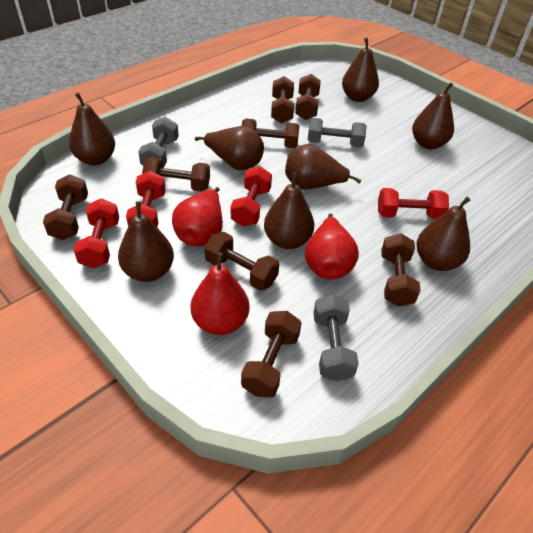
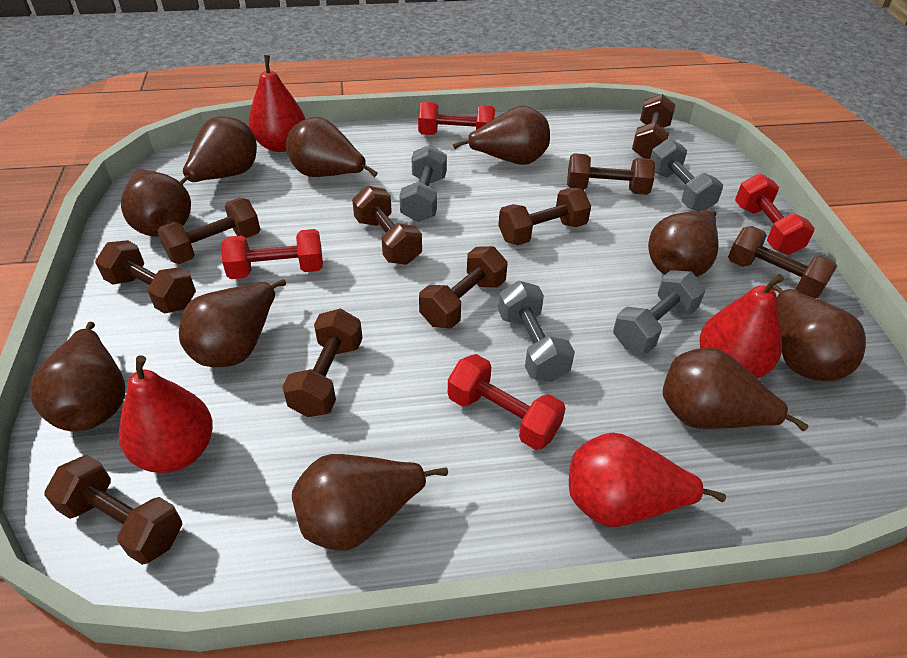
brown dumbbell: [43,174,88,240] [142,157,210,192] [204,232,279,291] [241,311,302,398] [242,118,300,148] [271,76,294,123] [295,74,321,120] [381,233,421,307] = 8 -> [44,455,182,565] [95,240,196,314] [157,198,260,264] [282,308,363,417] [352,186,422,265] [419,246,508,329] [498,188,591,245] [567,153,655,195] [632,94,675,159] [728,226,837,298] = 10
brown pear: [69,93,115,165] [118,201,174,282] [195,126,264,170] [264,172,314,249] [285,144,361,190] [342,37,379,102] [412,82,454,149] [416,197,470,271] = 8 -> [29,322,125,432] [121,169,191,237] [179,279,286,367] [180,116,257,185] [286,117,378,177] [292,454,448,551] [453,105,550,165] [648,210,718,277] [663,347,808,431] [771,285,866,381] = 10
grey dumbbell: [138,117,179,167] [308,118,367,147] [313,294,359,381] = 3 -> [399,145,447,222] [498,281,575,382] [613,270,706,353] [650,139,723,211] = 4
red pear: [172,187,223,247] [190,253,249,335] [305,213,359,280] = 3 -> [119,355,213,473] [248,55,305,152] [569,432,726,527] [700,274,784,378] = 4

